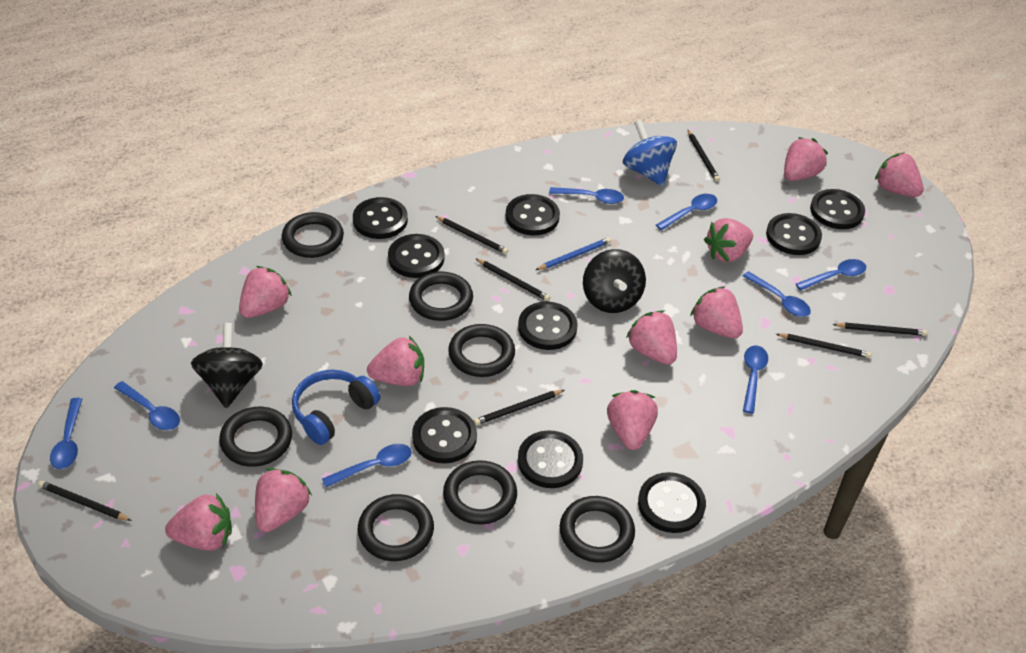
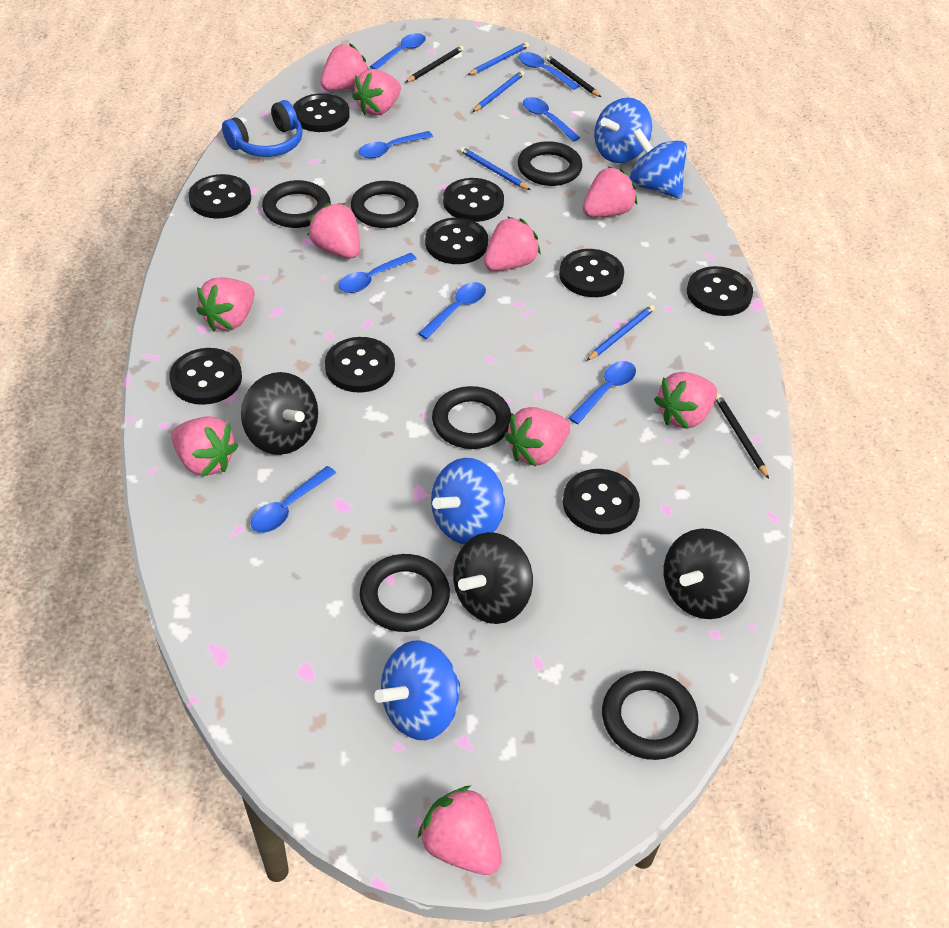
black pencil: [38,481,132,521] [435,216,508,254] [474,390,564,425] [476,259,550,301] [688,130,720,182] [776,333,871,358] [832,323,927,336] = 7 -> [406,46,464,82] [545,55,601,97] [715,394,769,479] = 3
black ring: [219,407,292,467] [282,212,344,258] [358,494,434,561] [409,272,473,321] [443,460,517,525] [448,324,515,377] [560,496,635,563] = 7 -> [262,180,331,228] [351,181,418,228] [360,554,450,632] [432,386,511,449] [518,141,582,186] [602,671,699,760] = 6
black spinning top: [191,323,263,408] [583,249,646,313] = 2 -> [241,372,318,455] [453,532,533,624] [664,529,749,619] = 3
blue pencil: [536,237,611,270] = 1 -> [460,147,530,190] [468,42,529,75] [472,71,524,112] [586,305,655,361] = 4
blue spinning top: [623,120,677,186] = 1 -> [374,641,460,740] [431,458,505,544] [594,98,652,163] [630,128,687,199] = 4

